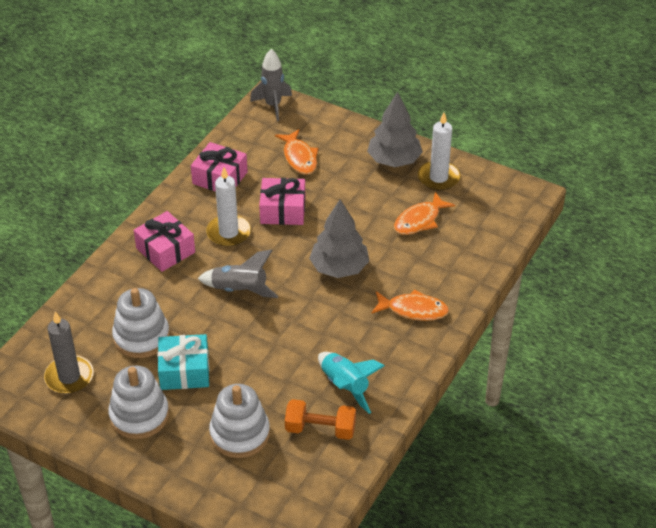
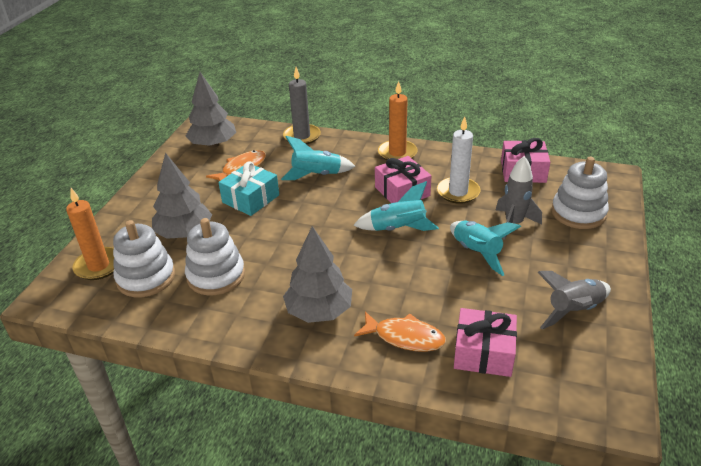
grey tree: [309,199,369,278] [367,92,423,167] = 2 -> [152,153,212,239] [185,72,236,148] [283,226,352,323] = 3
orange candle: none = 0 -> [66,188,114,280] [378,81,418,160] = 2
orange dumbbell: [285,399,356,440] = 1 -> none = 0
orange fish: [275,129,318,174] [371,289,449,321] [394,192,455,235] = 3 -> [206,150,266,181] [354,311,446,352] = 2
turquoise rocket: [318,352,385,414] = 1 -> [281,136,355,180] [353,181,439,231] [450,221,521,276] = 3
white candle: [206,167,251,247] [418,113,460,190] = 2 -> [437,117,480,204] = 1

